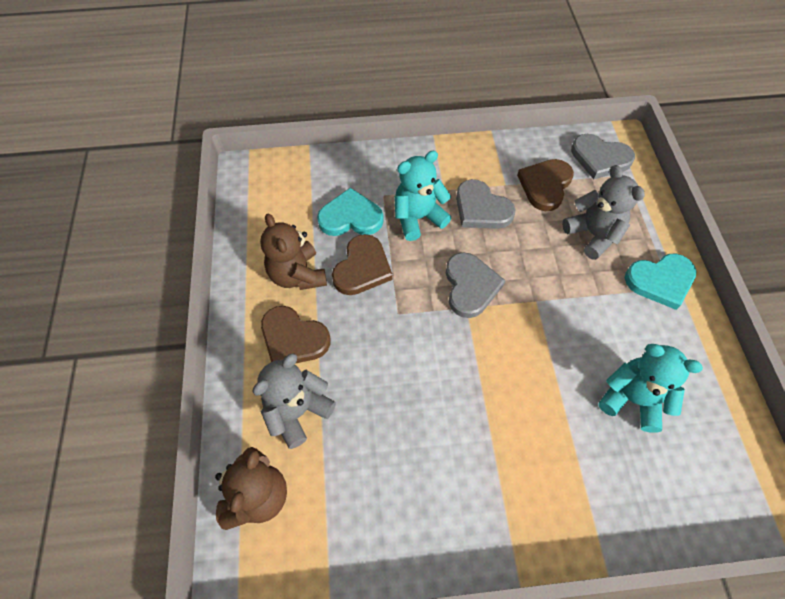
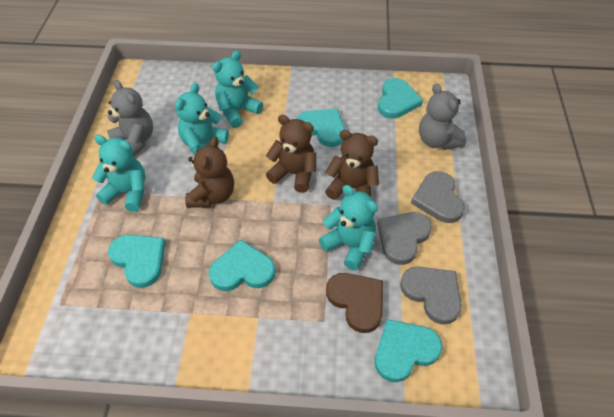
brown heart: [261,306,331,364] [332,234,393,295] [517,159,574,211] = 3 -> [326,273,383,333] = 1
brown teddy bear: [215,447,287,530] [260,213,327,290] = 2 -> [185,136,234,208] [266,115,316,193] [325,130,379,200] = 3
turquoise heart: [317,188,384,236] [625,254,697,310] = 2 -> [108,235,165,288] [209,240,275,291] [296,109,346,147] [375,319,442,382] [378,78,423,119] = 5
turquoise teddy bear: [394,151,451,241] [598,344,703,433] = 2 -> [92,135,145,212] [175,83,229,154] [212,51,263,128] [319,185,378,270] = 4

